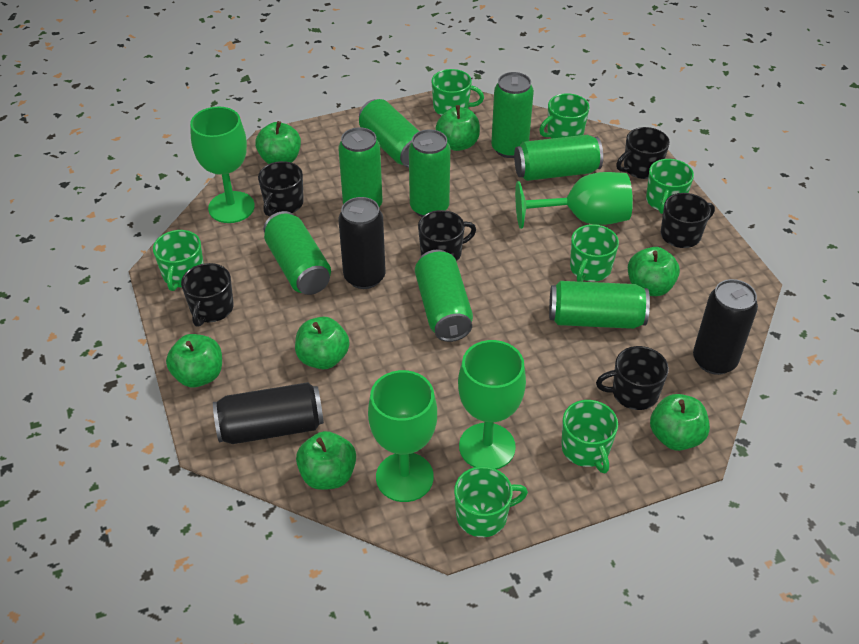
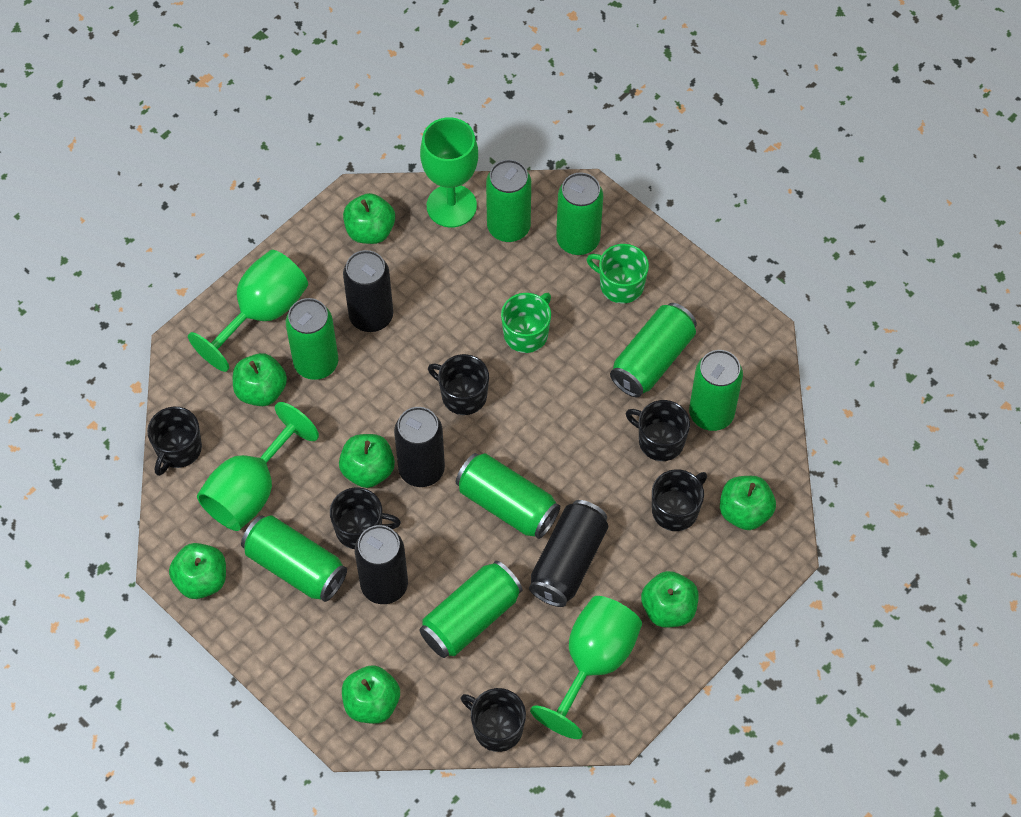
black can: [213,382,324,444] [339,197,386,289] [693,279,758,375] = 3 -> [343,250,393,332] [355,525,408,604] [394,407,445,487] [529,500,608,607] = 4
green mug: [153,230,204,291] [431,69,484,116] [454,466,528,537] [539,93,590,138] [561,400,618,473] [570,224,619,282] [646,159,694,214] = 7 -> [501,293,551,353] [587,244,649,304] = 2

